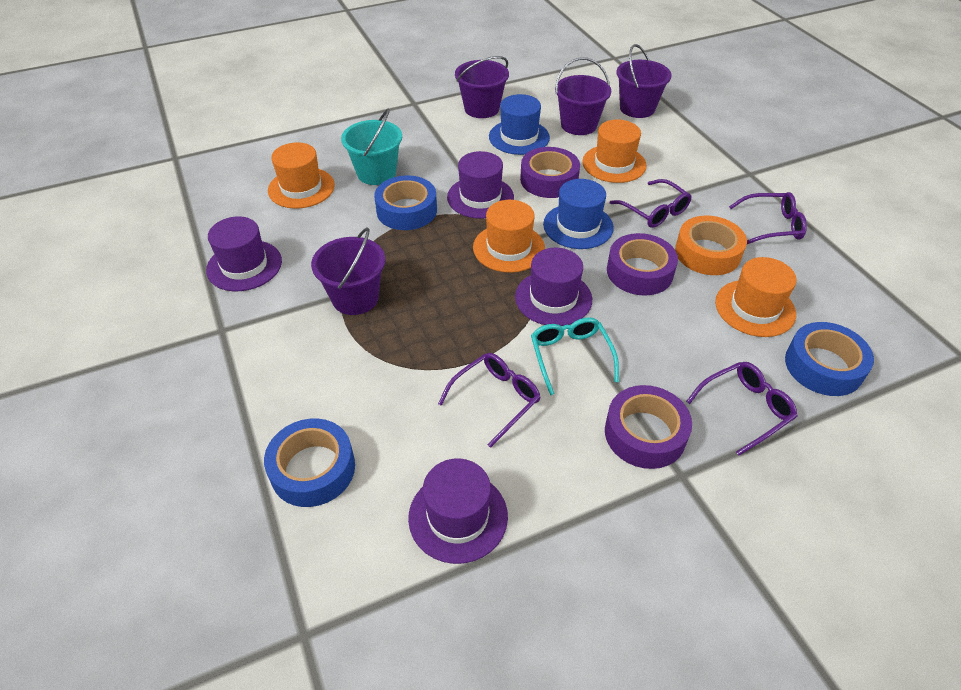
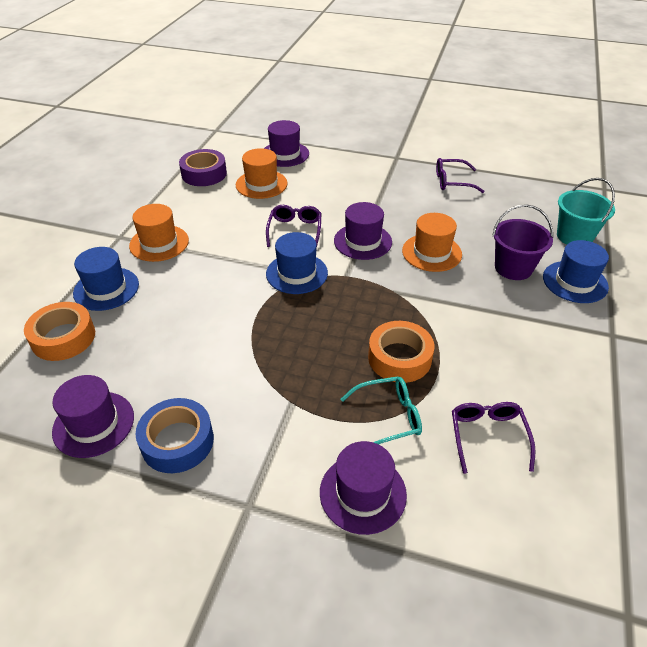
blue hat: [489,94,550,155] [543,179,614,249] = 2 -> [73,247,139,311] [266,232,328,294] [543,240,609,303] = 3
blue tape: [264,419,355,507] [374,176,437,230] [785,322,874,396] = 3 -> [135,398,214,473] = 1
orange hat: [268,142,335,209] [473,200,545,273] [582,120,647,183] [715,257,797,337] = 4 -> [129,204,189,262] [236,148,287,199] [402,213,462,272] = 3
orange tape: [675,216,747,275] = 1 -> [24,302,95,361] [368,321,434,383] = 2
purple bucket: [311,228,385,315] [455,56,509,118] [555,57,611,135] [616,44,672,118] = 4 -> [492,204,553,280] = 1
purple glasses: [438,353,541,448] [610,179,692,228] [686,362,798,456] [729,192,807,244] = 4 -> [266,205,321,247] [436,158,485,193] [452,402,536,474] = 3
purple tape: [520,147,580,198] [605,385,692,469] [607,233,678,296] = 3 -> [179,149,227,186] = 1

